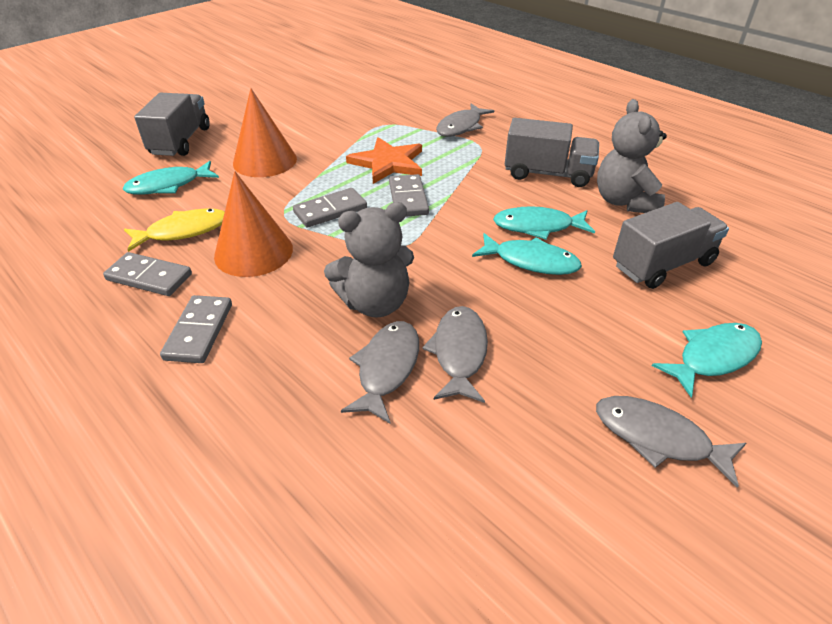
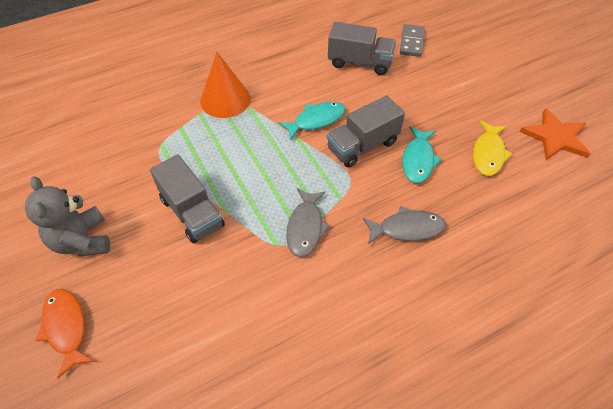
grey domino: [103,252,192,296] [160,295,232,363] [293,188,367,228] [389,174,429,217] = 4 -> [400,24,425,57] = 1
grey fish: [341,321,419,424] [422,306,488,403] [436,104,494,137] [596,396,746,488] = 4 -> [286,188,330,257] [363,206,446,244] = 2
grey teddy bear: [324,202,414,318] [597,99,667,213] = 2 -> [25,176,110,257] = 1
orange cone: [214,171,293,277] [233,88,297,177] = 2 -> [200,52,251,118] = 1
orange fish: none = 0 -> [36,289,95,378] = 1
turquoise fish: [123,161,219,194] [472,233,582,275] [493,206,595,240] [652,323,762,398] = 4 -> [278,102,346,140] [402,126,442,183] = 2

